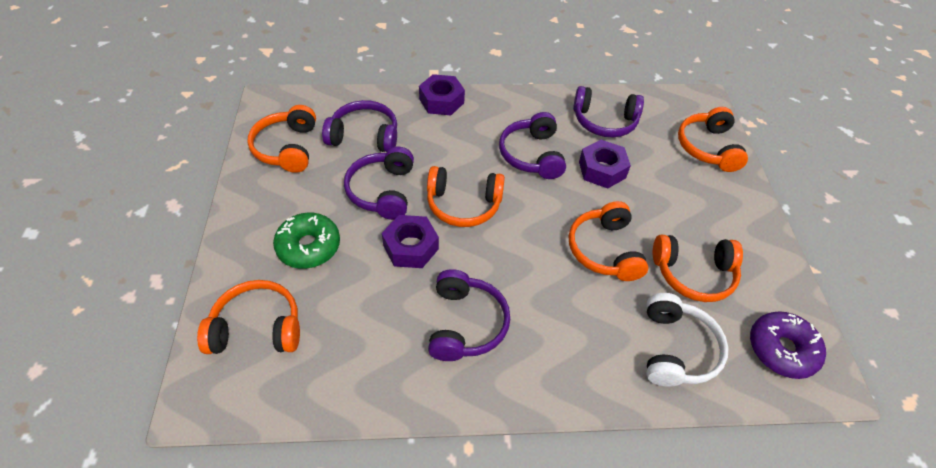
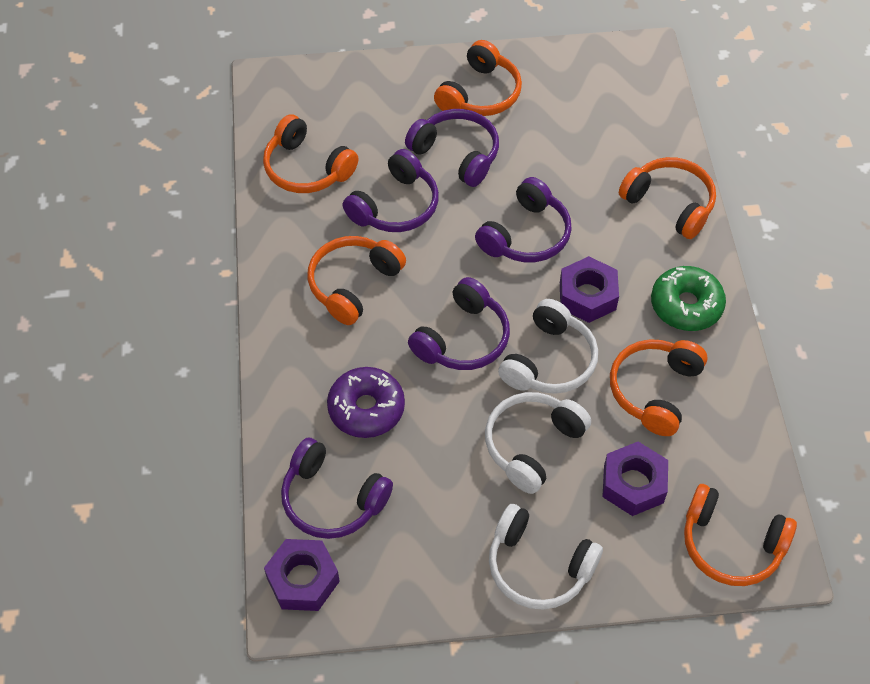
white headphones: [647,293,729,387] = 1 -> [485,392,591,494] [489,504,603,610] [498,299,598,394] = 3

